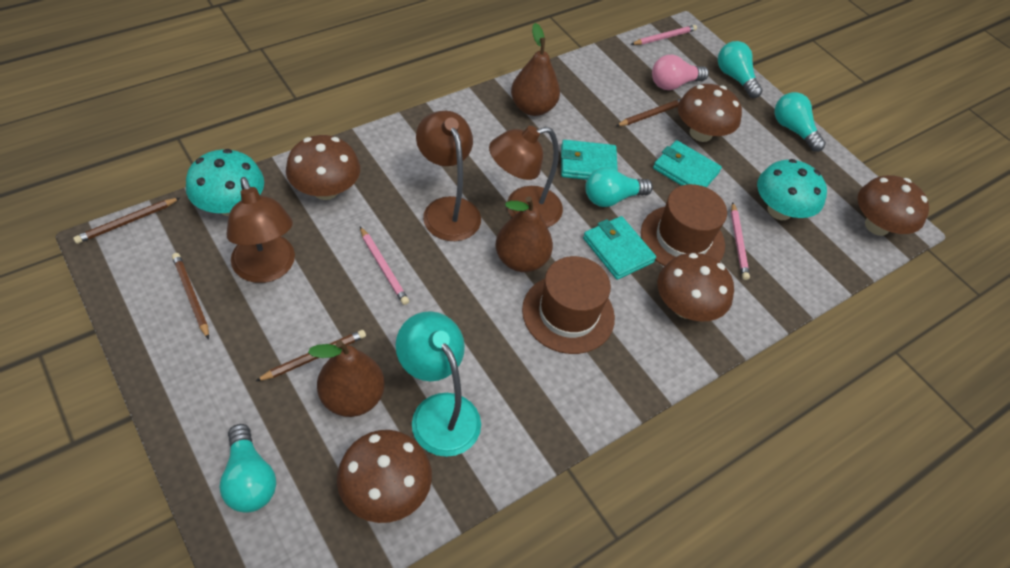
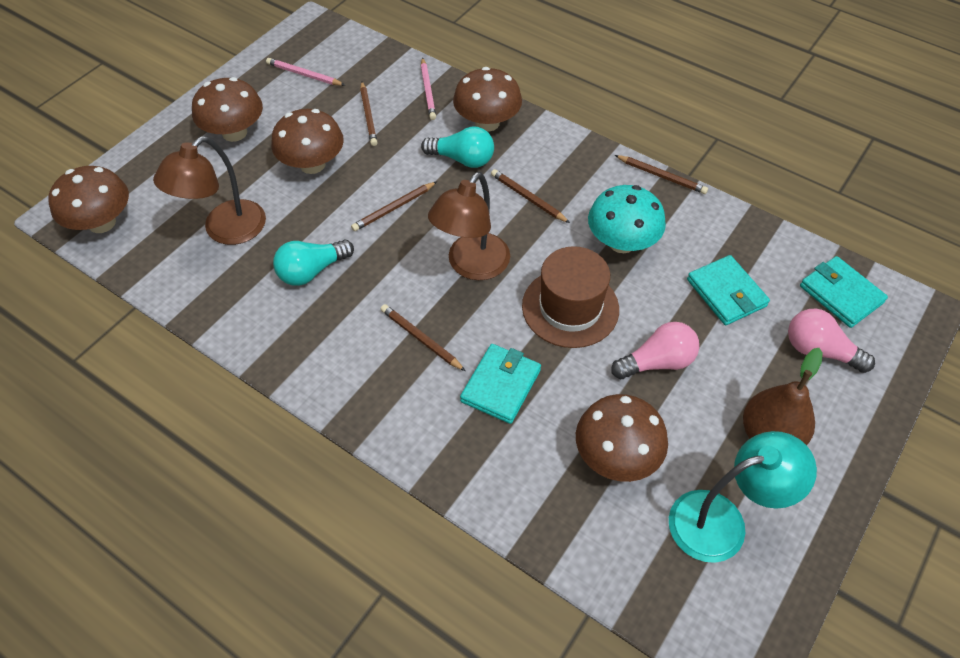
brown hat: [522,256,615,354] [641,184,727,266] = 2 -> [522,246,619,348] = 1
brown lamp: [226,177,295,283] [416,111,481,241] [489,126,563,228] = 3 -> [153,136,266,245] [428,172,510,280] = 2
brown pear: [308,340,385,417] [495,196,553,272] [511,23,560,116] = 3 -> [743,348,823,445] = 1
brown pencil: [73,198,180,244] [172,253,209,339] [256,330,366,381] [616,98,682,126] = 4 -> [351,182,437,231] [360,82,378,146] [381,304,465,371] [491,169,570,223] [615,155,708,194] = 5
pink light bulb: [652,55,709,90] = 1 -> [611,322,699,379] [788,309,875,373] = 2
pink pencil: [360,227,409,305] [631,25,697,45] [731,202,750,280] = 3 -> [266,58,345,86] [421,57,436,120] = 2
turquoise light bulb: [219,424,276,513] [585,167,653,207] [718,41,763,98] [774,92,826,152] = 4 -> [273,239,354,286] [421,126,494,168] = 2
turquoise mushroom: [186,149,264,216] [757,159,827,220] = 2 -> [588,185,666,253] = 1

